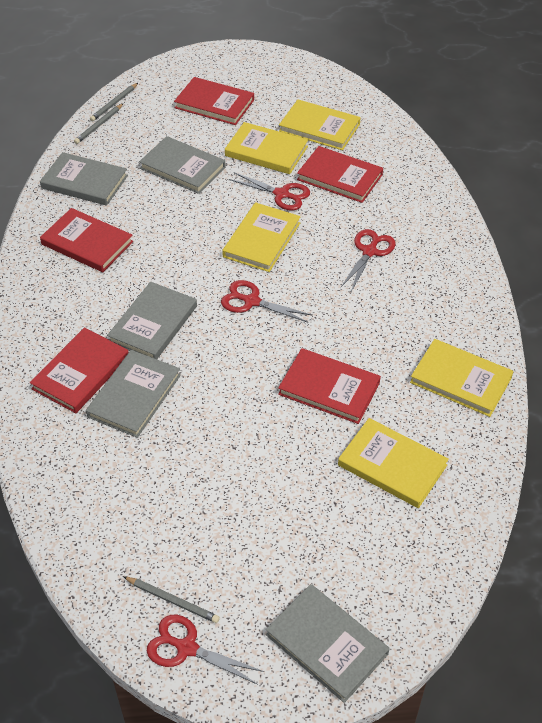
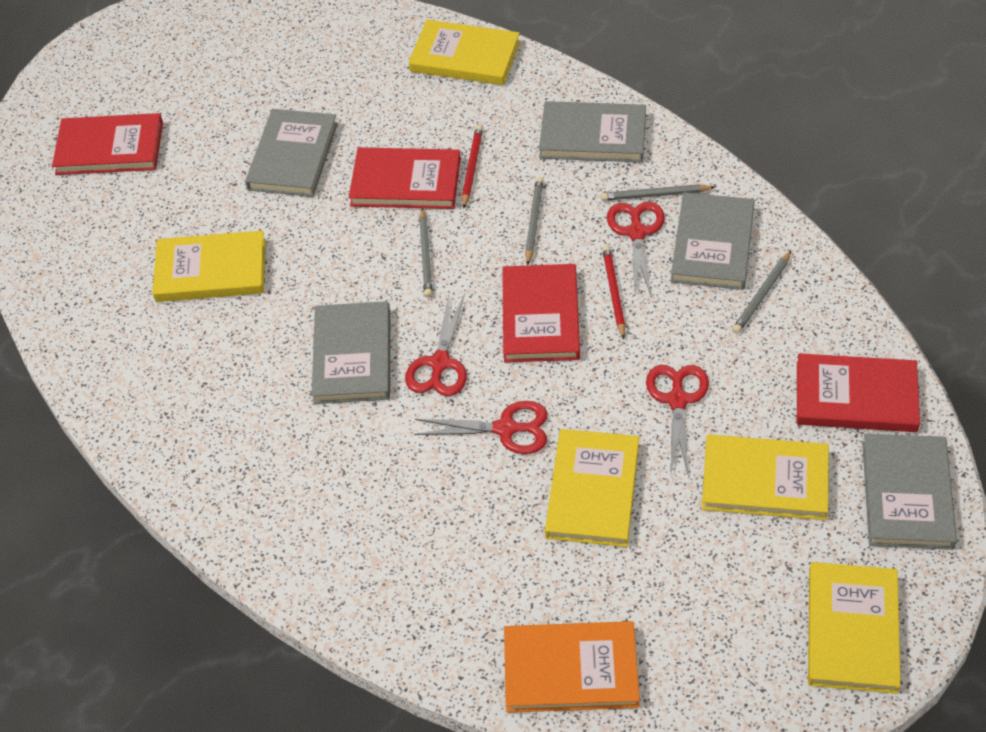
grey pencil: [74,103,124,144] [90,83,138,121] [123,576,220,623] = 3 -> [419,207,432,298] [525,177,544,266] [601,184,715,201] [732,251,791,334] = 4
orange book: none = 0 -> [504,621,640,713] = 1
red book: [30,328,129,413] [40,208,133,272] [174,77,254,125] [278,348,381,424] [297,146,383,203] = 5 -> [52,113,163,175] [349,147,461,209] [502,264,580,363] [797,353,920,432] = 4
red pencil: none = 0 -> [462,125,483,209] [602,245,625,340] = 2

